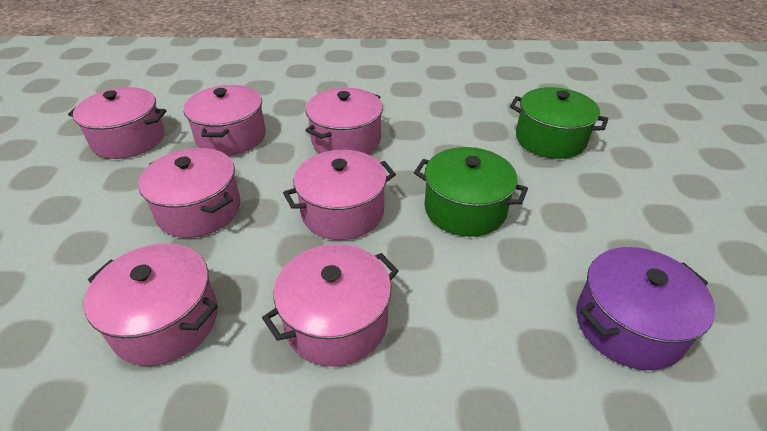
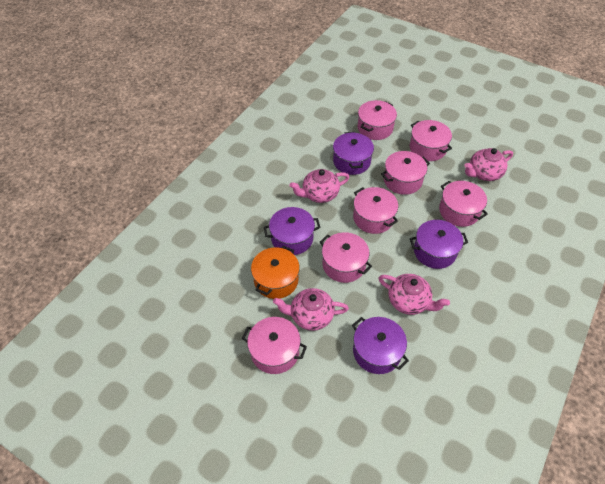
green pot: [414,147,528,237] [510,87,608,159] = 2 -> none = 0
orange pot: none = 0 -> [251,246,300,299] = 1
pink teapot: none = 0 -> [273,288,349,331] [290,169,350,203] [379,274,450,315] [465,148,513,181] = 4
purple pot: [576,247,715,370] = 1 -> [264,207,321,255] [333,132,374,175] [352,317,409,374] [410,220,468,269] = 4

